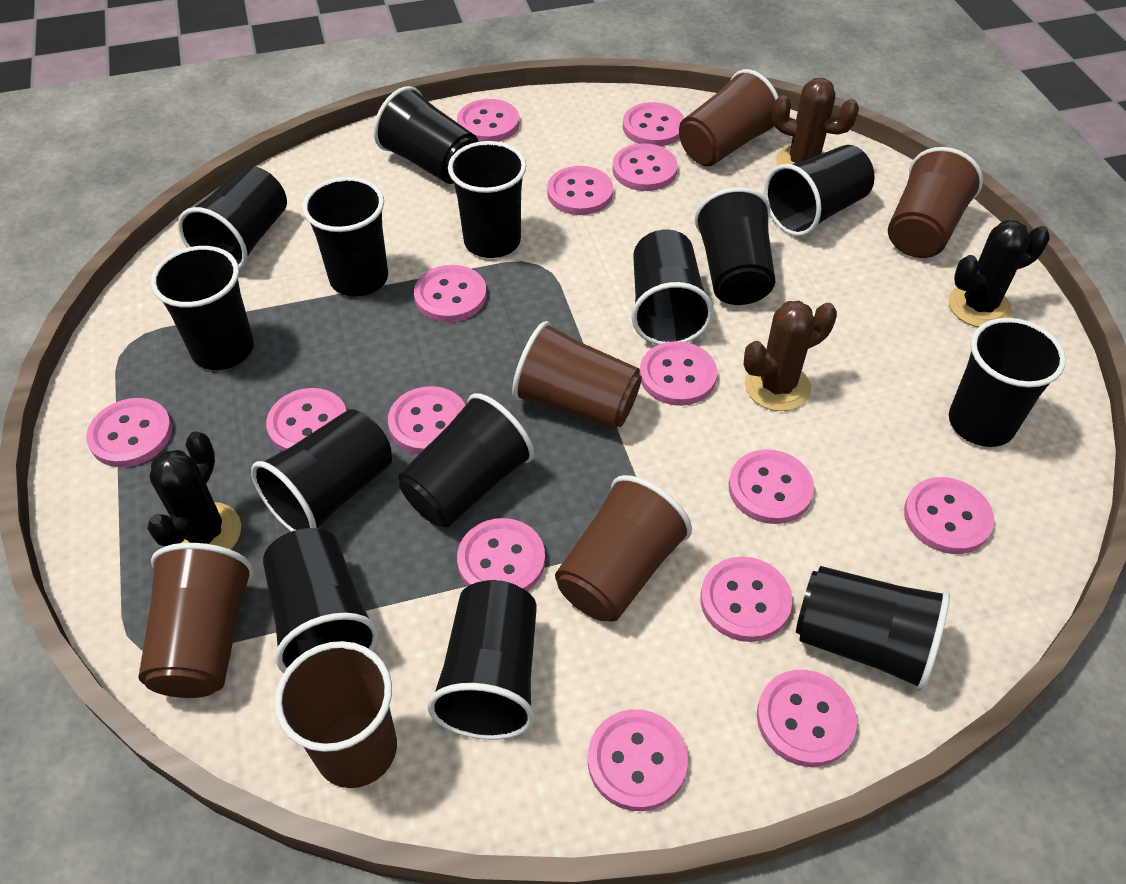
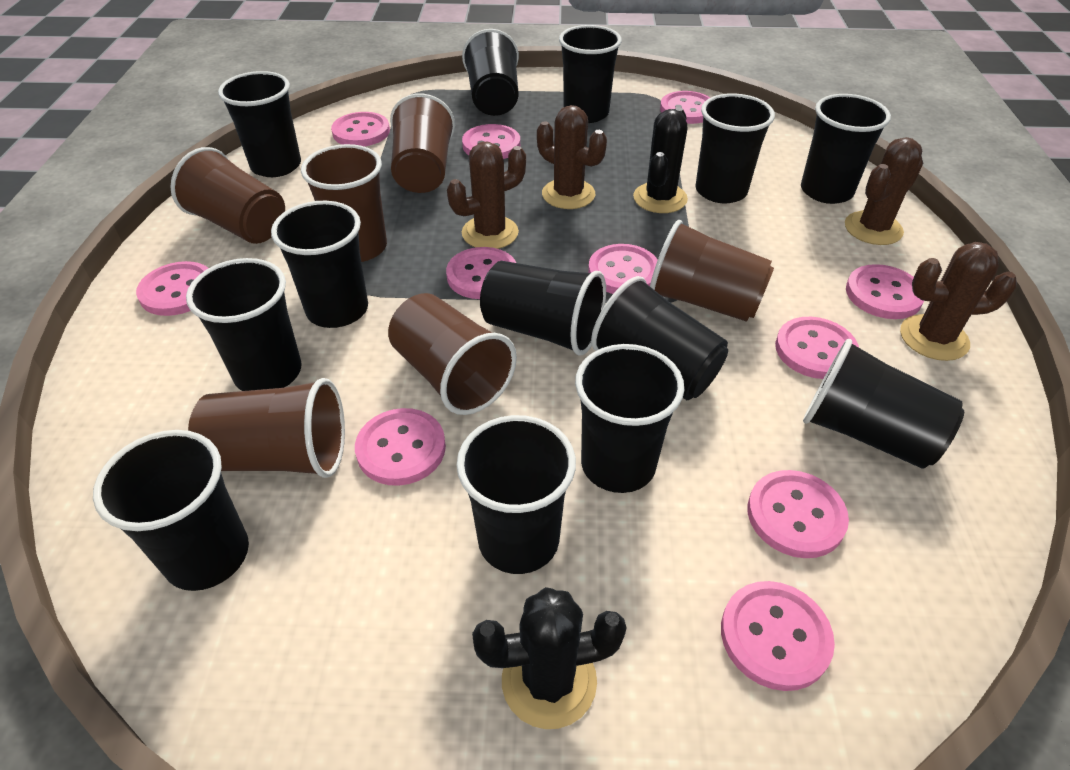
black cup: [151,246,254,370] [178,166,287,270] [251,409,392,532] [263,528,379,673] [303,177,388,297] [374,86,478,184] [398,393,534,527] [427,580,537,740] [448,141,526,258] [631,230,713,345] [695,187,775,305] [764,145,875,236] [796,566,950,691] [949,318,1066,447] = 14 -> [93,430,249,591] [186,258,302,391] [218,71,301,177] [271,201,368,328] [456,415,576,574] [462,29,519,116] [480,261,606,356] [559,25,622,123] [575,344,684,493] [591,276,728,400] [695,93,775,203] [801,94,891,204] [803,339,964,469] = 13
brown cactus: [744,301,837,411] [772,78,859,166] = 2 -> [447,141,526,249] [537,105,607,209] [845,137,923,245] [900,242,1017,361] = 4
pink button: [86,398,172,467] [266,388,347,451] [388,386,465,454] [414,265,487,322] [457,99,519,142] [457,518,545,591] [547,166,613,215] [588,709,688,811] [612,143,677,191] [623,102,684,146] [640,341,717,406] [700,557,792,642] [729,449,814,524] [757,670,857,767] [904,477,994,554] = 15 -> [136,261,208,316] [331,112,390,146] [355,408,446,486] [446,247,516,299] [462,124,520,159] [588,244,658,294] [660,91,710,124] [721,581,835,691] [747,470,849,558] [775,317,859,379] [846,264,924,319] = 11

